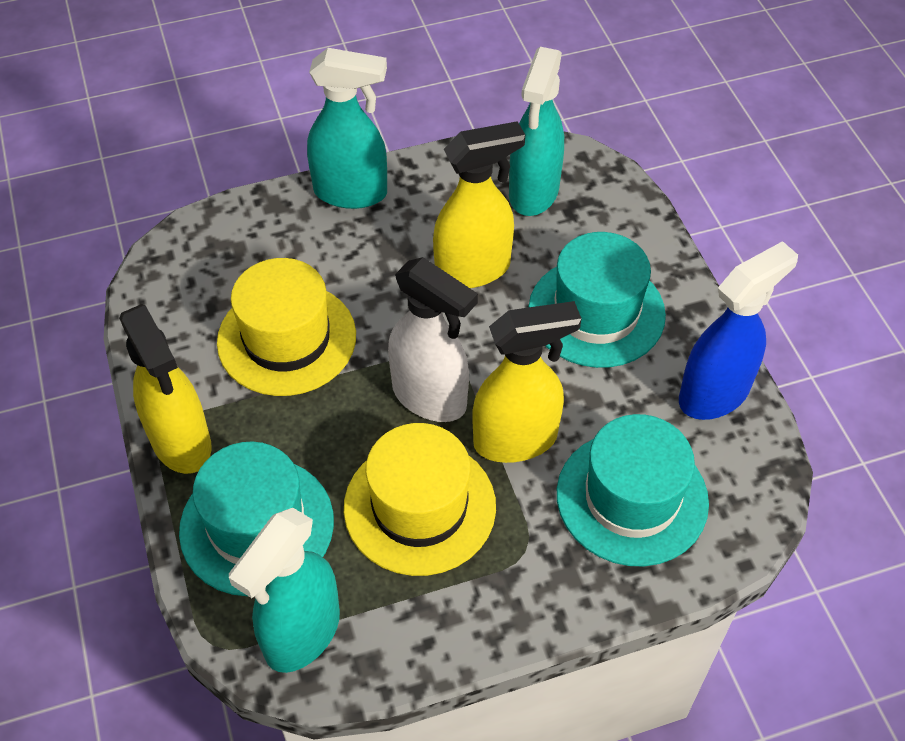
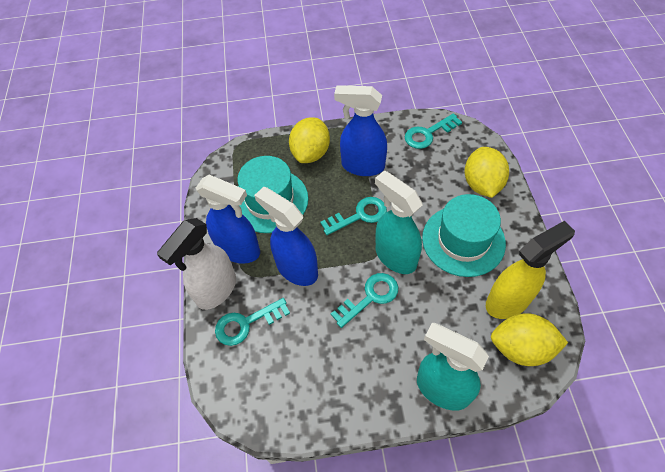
blue spray bottle: [679,241,798,420] = 1 -> [196,175,260,263] [254,187,318,286] [334,85,387,176] = 3
turquoise hat: [179,442,334,596] [528,232,666,368] [557,414,709,566] = 3 -> [237,156,308,233] [422,194,506,277] = 2
turquoise key: none = 0 -> [215,298,290,346] [320,197,387,235] [331,273,398,328] [405,113,462,149] = 4
turquoise spray bottle: [229,508,340,673] [307,48,387,209] [509,47,564,216] = 3 -> [375,170,423,274] [417,323,489,411] = 2
yellow hat: [217,258,356,396] [344,423,496,576] = 2 -> none = 0
yellow lemon: none = 0 -> [289,117,330,163] [464,147,509,198] [491,313,568,366] = 3
yellow spray bottle: [119,304,212,474] [433,121,525,288] [472,301,582,463] = 3 -> [486,221,575,319] = 1

